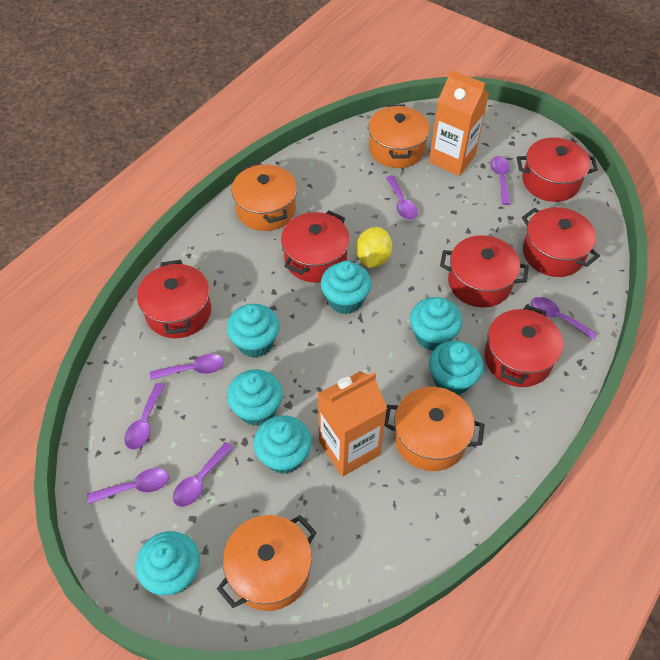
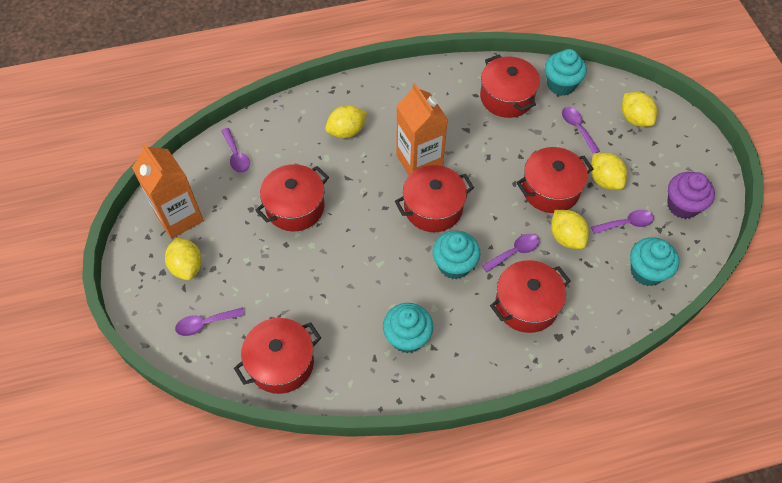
orange pot: [217,515,317,611] [232,162,297,231] [368,105,430,168] [384,387,485,471] = 4 -> none = 0
purple cupcake: none = 0 -> [667,172,715,219] = 1
purple spoon: [87,468,169,504] [124,383,165,450] [150,354,224,380] [173,442,233,507] [386,176,417,220] [490,156,511,205] [531,297,597,340] = 7 -> [175,307,245,336] [221,128,250,173] [482,234,539,272] [562,107,600,154] [591,210,654,234] = 5
turquoise cupcake: [136,531,200,595] [227,304,280,358] [227,369,283,426] [254,415,312,474] [321,261,371,314] [410,297,463,350] [429,341,484,395] = 7 -> [383,303,433,353] [432,231,480,279] [545,49,587,96] [630,237,679,286] = 4
yellow lemon: [356,227,392,268] = 1 -> [165,237,202,280] [325,105,367,138] [551,210,589,249] [591,153,627,190] [622,92,657,127] = 5

